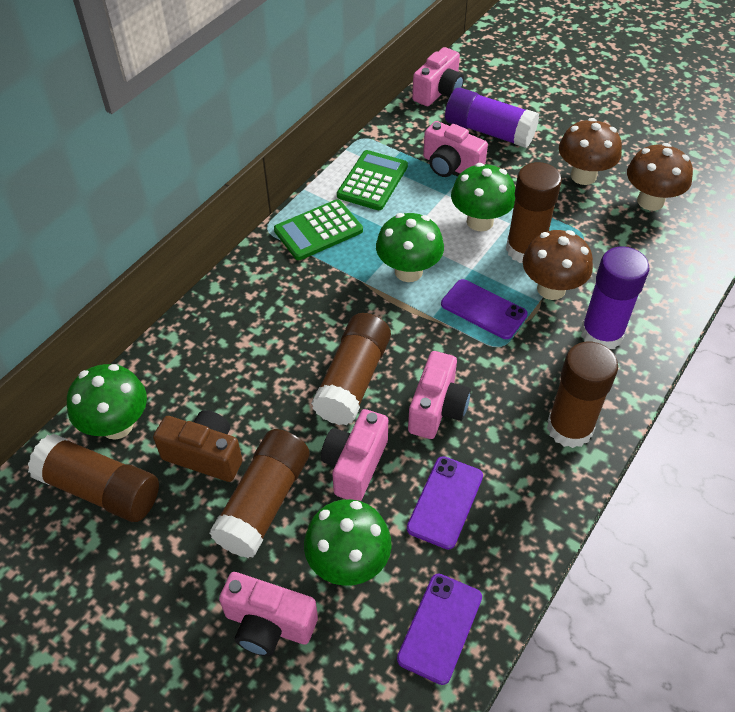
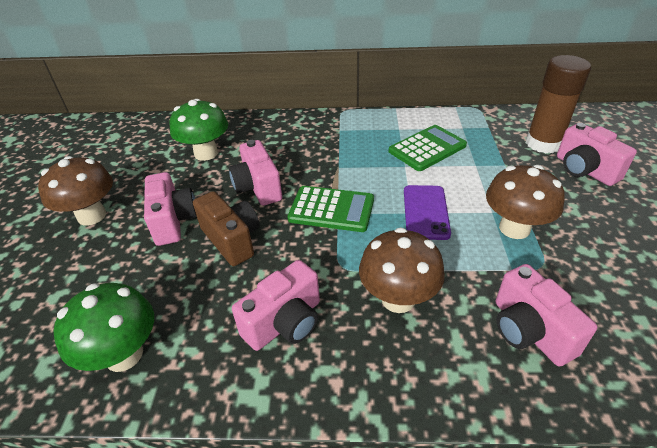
brown glue stick: [28,434,159,522] [209,429,310,558] [311,313,391,425] [506,162,562,263] [547,342,618,448] = 5 -> [526,55,591,153] = 1
green mushroom: [67,364,147,440] [304,499,392,586] [376,213,444,282] [451,163,515,231] = 4 -> [53,283,154,372] [169,99,228,161] = 2
purple glue stick: [445,88,539,148] [581,246,649,349] = 2 -> none = 0
purple phone: [397,574,482,685] [407,456,483,550] [441,279,528,339] = 3 -> [404,185,451,240] = 1

